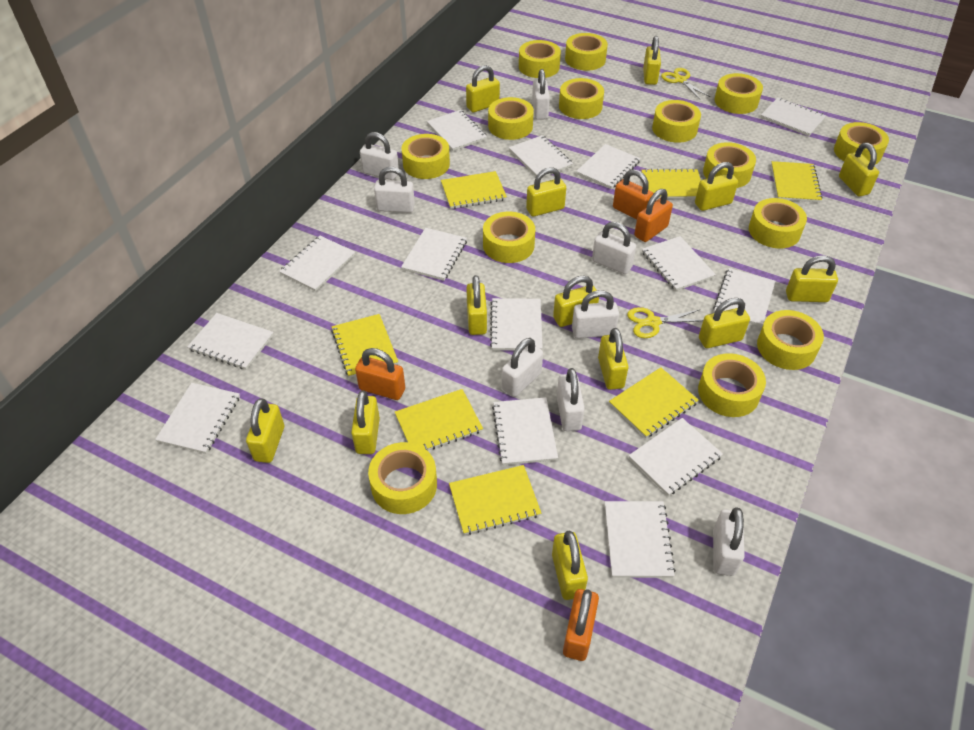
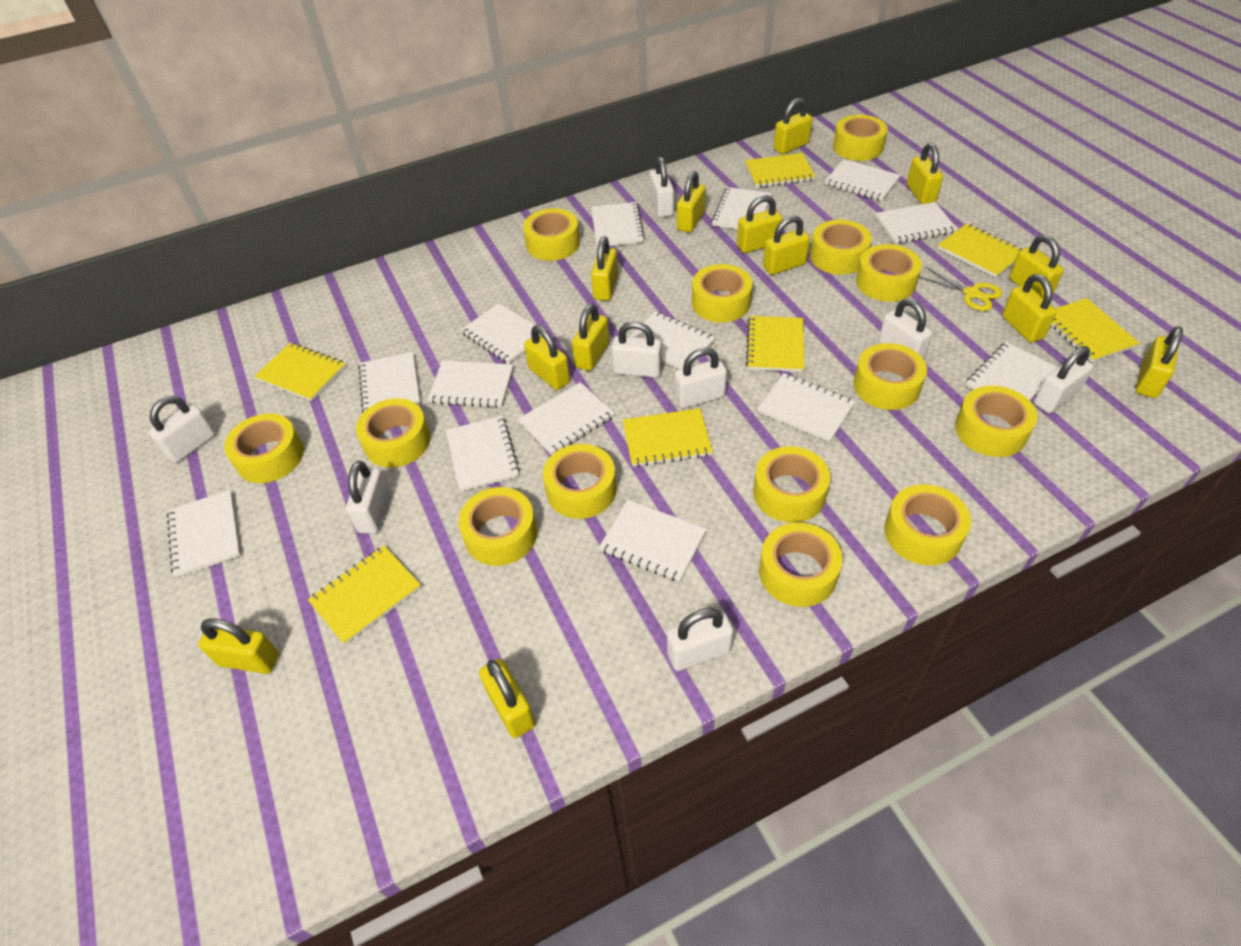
orange padlock: [355,348,405,400] [563,589,599,661] [613,169,654,219] [634,189,673,242] = 4 -> none = 0
yellow scissors: [627,307,703,338] [661,68,710,100] = 2 -> [919,267,1002,311] = 1

